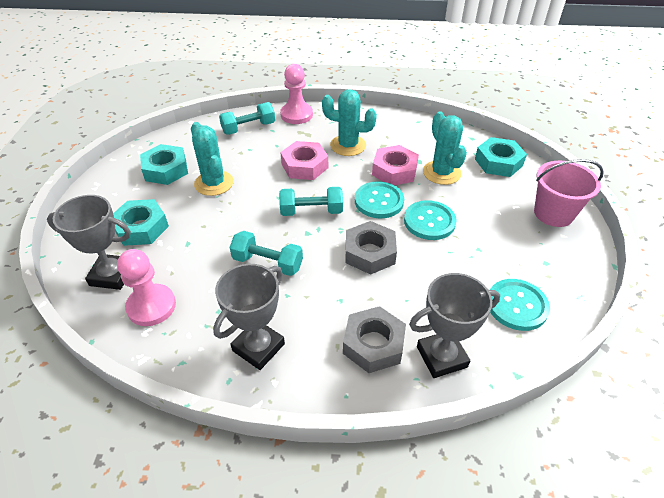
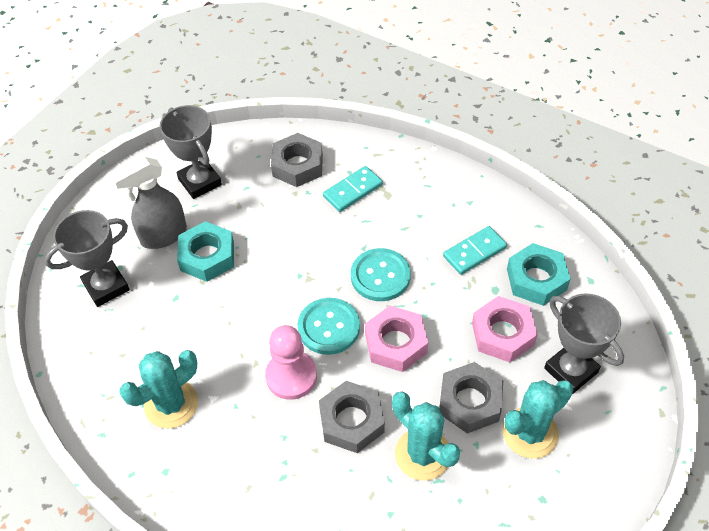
grey nut: [343,306,406,373] [346,221,397,275] = 2 -> [271,133,323,187] [319,381,385,453] [439,362,503,434] = 3
grey spray bottle: none = 0 -> [111,157,187,249] = 1
pink bucket: [534,159,604,227] = 1 -> none = 0
pink pawn: [117,249,176,326] [280,64,313,124] = 2 -> [265,325,317,400] = 1
turquoise button: [355,181,404,218] [404,200,457,240] [490,279,550,331] = 3 -> [297,298,360,355] [351,248,411,301] = 2
turquoise domino: none = 0 -> [323,166,383,212] [443,226,507,275] = 2
turquoise dumbbell: [219,102,275,135] [230,231,303,276] [279,187,343,216] = 3 -> none = 0
turquoise nut: [113,199,169,246] [140,144,188,185] [475,137,527,177] = 3 -> [177,221,234,282] [507,243,570,306] = 2

